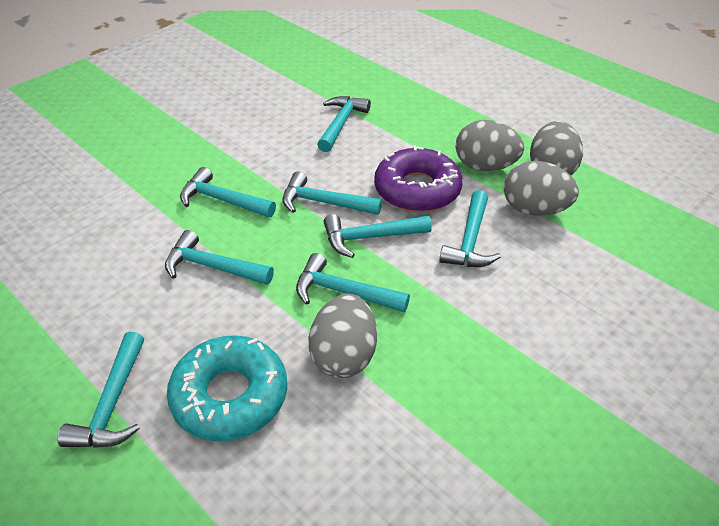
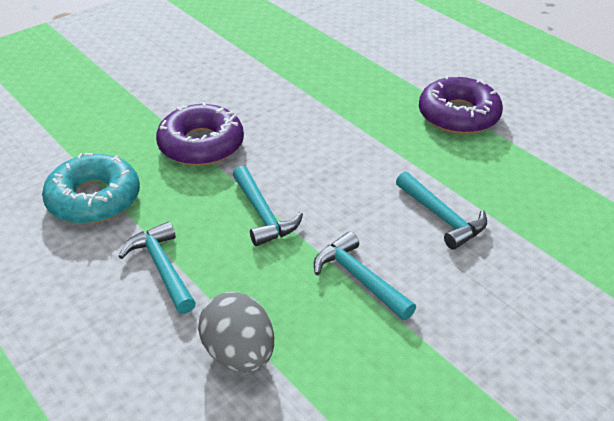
grey egg: [309,294,377,378] [456,120,524,171] [504,161,579,216] [530,121,583,175] = 4 -> [198,292,274,372] = 1
purple donut: [374,145,463,212] = 1 -> [156,102,244,166] [419,75,503,134] = 2
turquoise hammer: [58,332,144,448] [165,230,274,285] [180,167,276,217] [282,171,382,215] [296,253,410,312] [317,96,371,152] [323,214,432,258] [439,190,501,267] = 8 -> [118,221,196,314] [233,166,303,246] [314,231,416,320] [396,172,487,250] = 4

